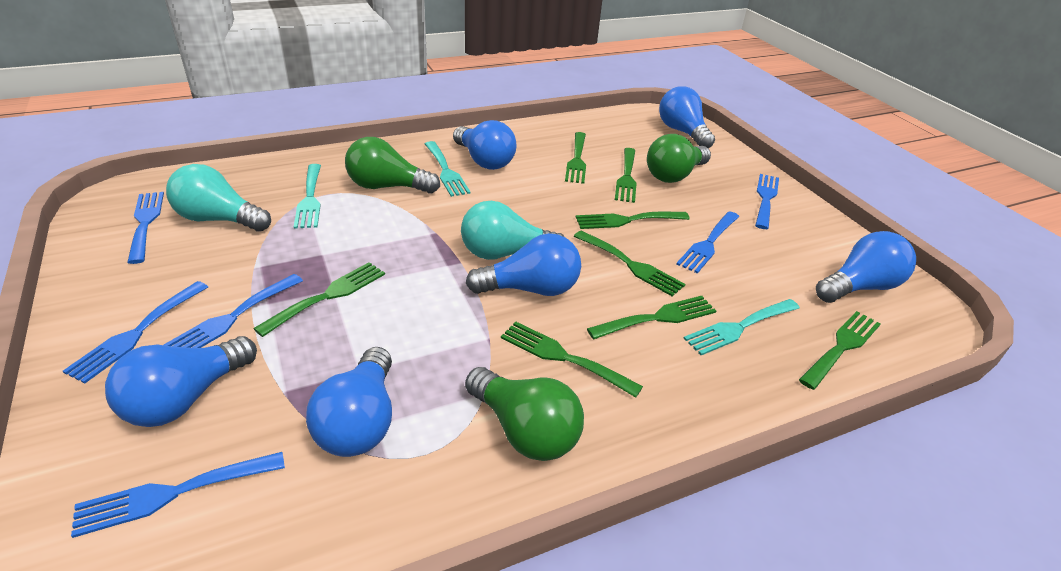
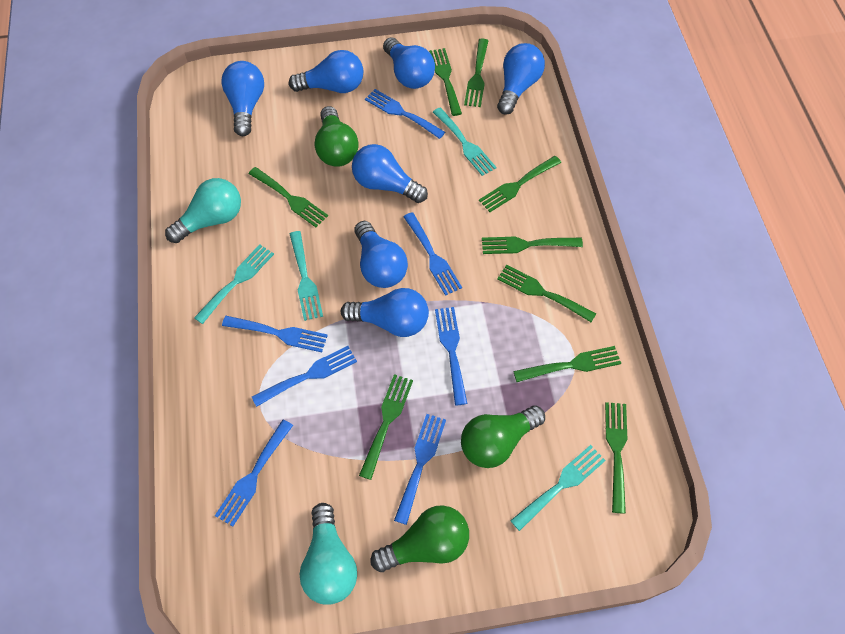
blue fork: [63,281,208,384] [71,452,285,538] [127,192,164,264] [164,274,303,348] [676,211,739,274] [755,174,779,229] = 6 -> [215,420,293,526] [222,316,328,352] [252,346,357,407] [365,89,445,139] [394,414,446,525] [404,212,462,296] [435,307,467,405] = 7
blue light bulb: [105,336,257,427] [306,347,392,457] [453,120,516,170] [466,233,581,296] [659,86,715,148] [816,231,916,303] = 6 -> [221,61,264,136] [289,50,364,93] [341,288,429,337] [352,144,428,203] [355,221,408,288] [383,37,435,89] [497,43,545,115] = 7
green fork: [253,262,385,337] [501,321,643,398] [565,132,586,184] [574,230,686,296] [576,212,690,229] [587,296,716,339] [615,148,637,203] [799,311,881,390] = 8 -> [249,167,328,227] [359,374,413,480] [429,48,462,116] [464,38,488,107] [479,156,561,212] [482,237,583,254] [497,265,596,322] [513,346,621,382] [605,402,628,514] = 9
turquoise fork: [294,164,321,229] [425,141,471,197] [683,299,800,355] = 3 -> [194,244,274,324] [290,231,323,321] [433,107,497,176] [510,445,606,531] = 4

